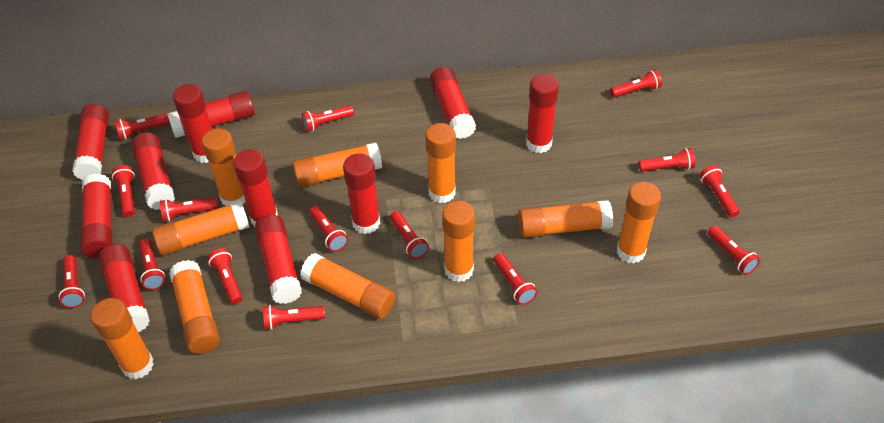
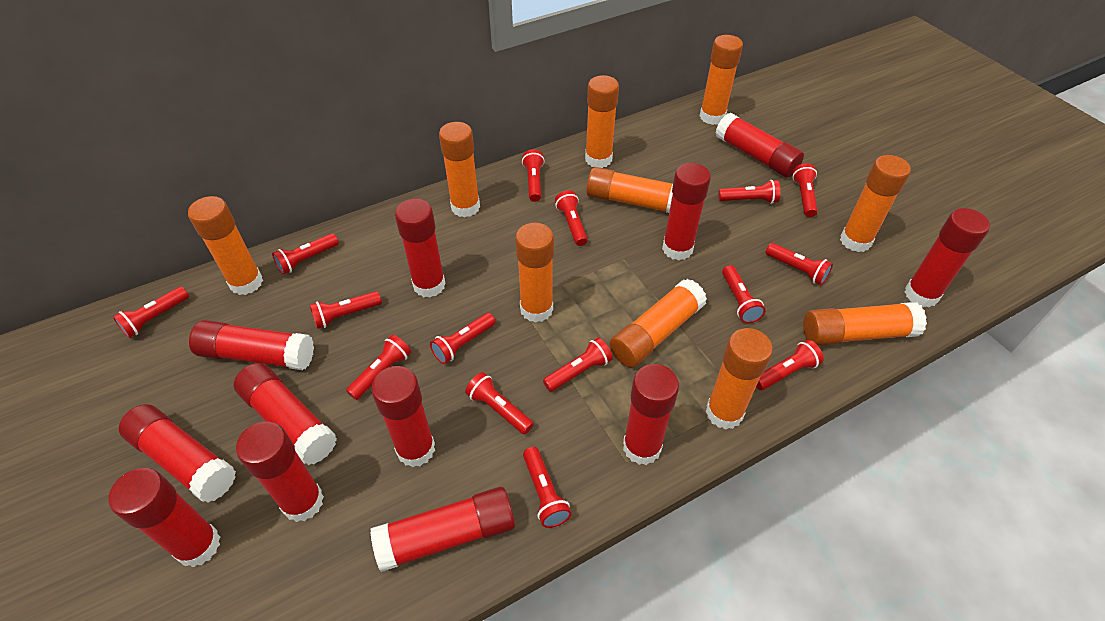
red glue stick: [72,104,109,180] [80,173,112,258] [98,244,150,332] [132,132,175,210] [167,91,255,138] [173,84,212,163] [233,149,278,227] [255,215,302,304] [343,153,380,234] [430,67,476,139] [526,74,559,153] = 11 -> [108,468,220,567] [119,404,236,503] [189,320,314,370] [234,363,337,465] [236,421,324,522] [370,487,515,572] [371,366,435,467] [395,199,446,298] [623,364,679,465] [662,163,711,260] [715,113,804,177] [905,208,990,307] = 12

